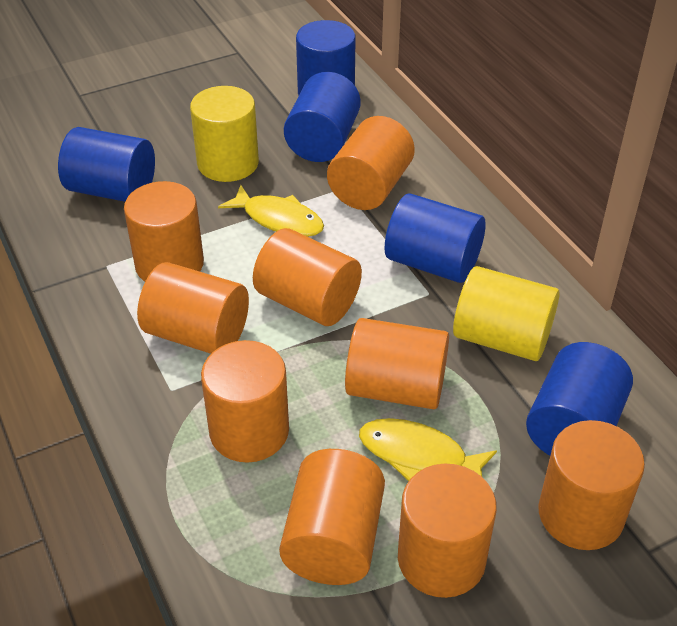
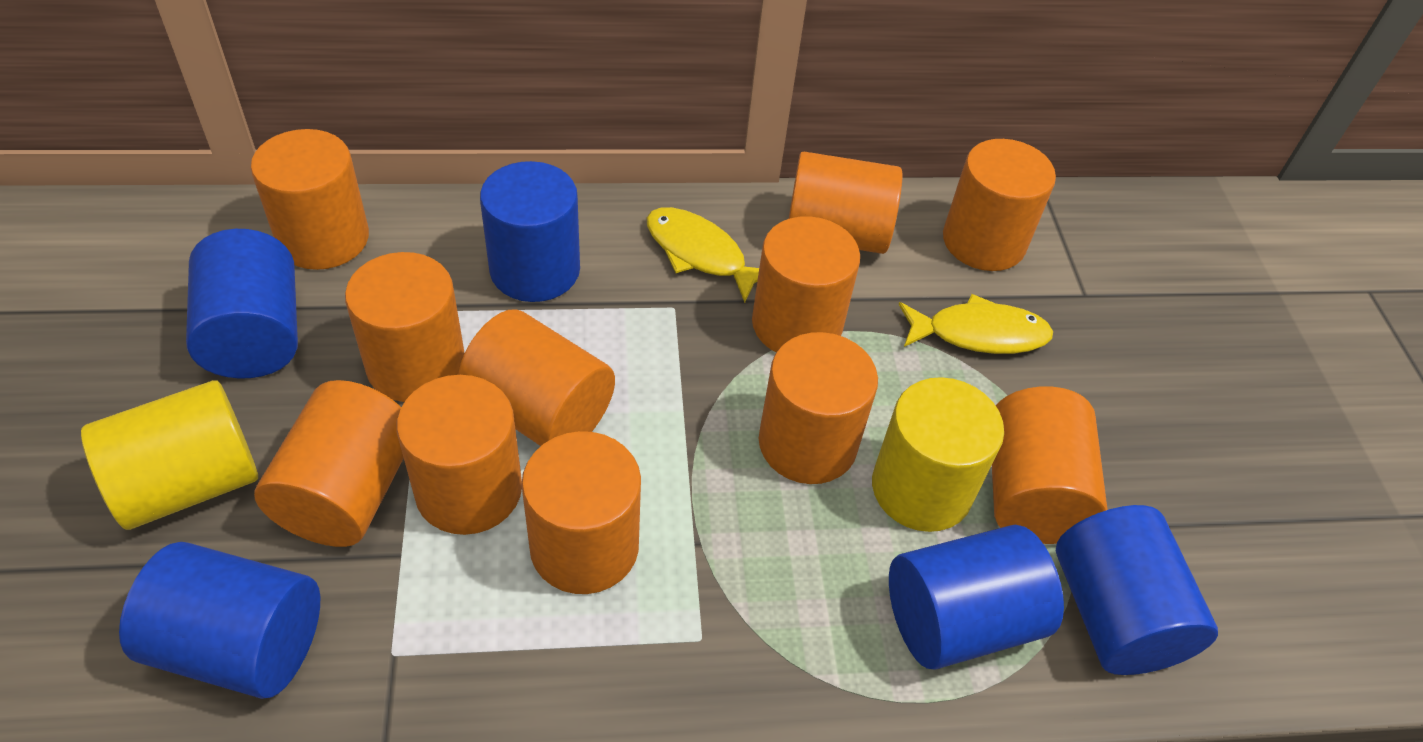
orange cylinder: [124,181,204,282] [137,262,249,354] [201,340,289,463] [253,228,362,326] [279,449,385,585] [327,116,415,210] [345,318,449,409] [398,464,497,598] [538,420,645,550] = 9 -> [251,129,369,270] [254,380,404,547] [345,252,465,402] [396,375,522,535] [459,309,615,446] [521,431,641,594] [752,216,860,352] [759,332,878,484] [789,152,903,254] [943,139,1056,271] [992,387,1108,544] = 11

